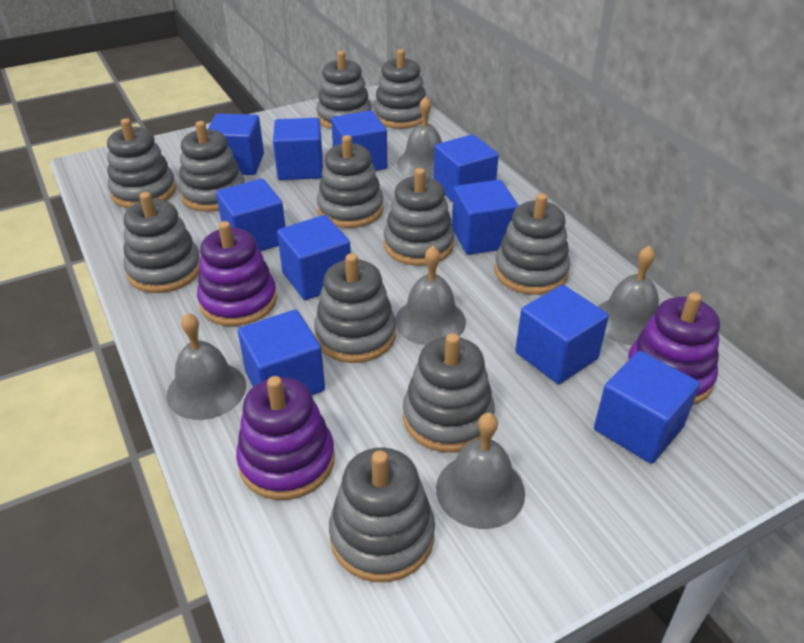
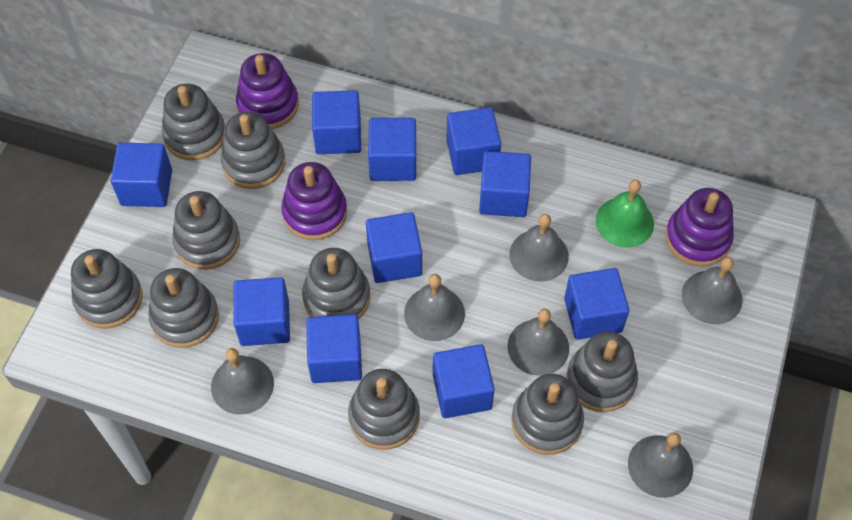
green bell: none = 0 -> [596,179,654,248] = 1
grey bell: [167,313,246,420] [395,246,466,345] [397,96,442,177] [436,413,525,529] [597,245,659,345] = 5 -> [211,348,274,415] [404,274,465,341] [507,309,569,376] [509,214,569,282] [628,432,693,498] [682,257,743,324] = 6
grey stacking toy: [107,118,176,208] [124,192,200,293] [179,121,245,212] [314,253,396,363] [316,51,372,129] [317,135,384,228] [329,448,435,582] [373,49,426,129] [384,168,454,266] [403,333,495,453] [495,193,570,295] = 11 -> [71,249,142,329] [148,268,219,348] [162,84,225,161] [172,191,240,270] [221,112,285,189] [302,248,371,319] [348,369,420,450] [511,374,584,455] [566,332,638,412] = 9

